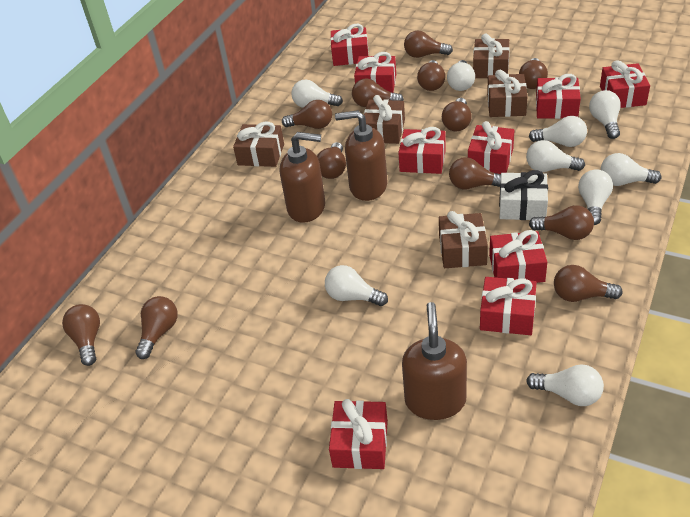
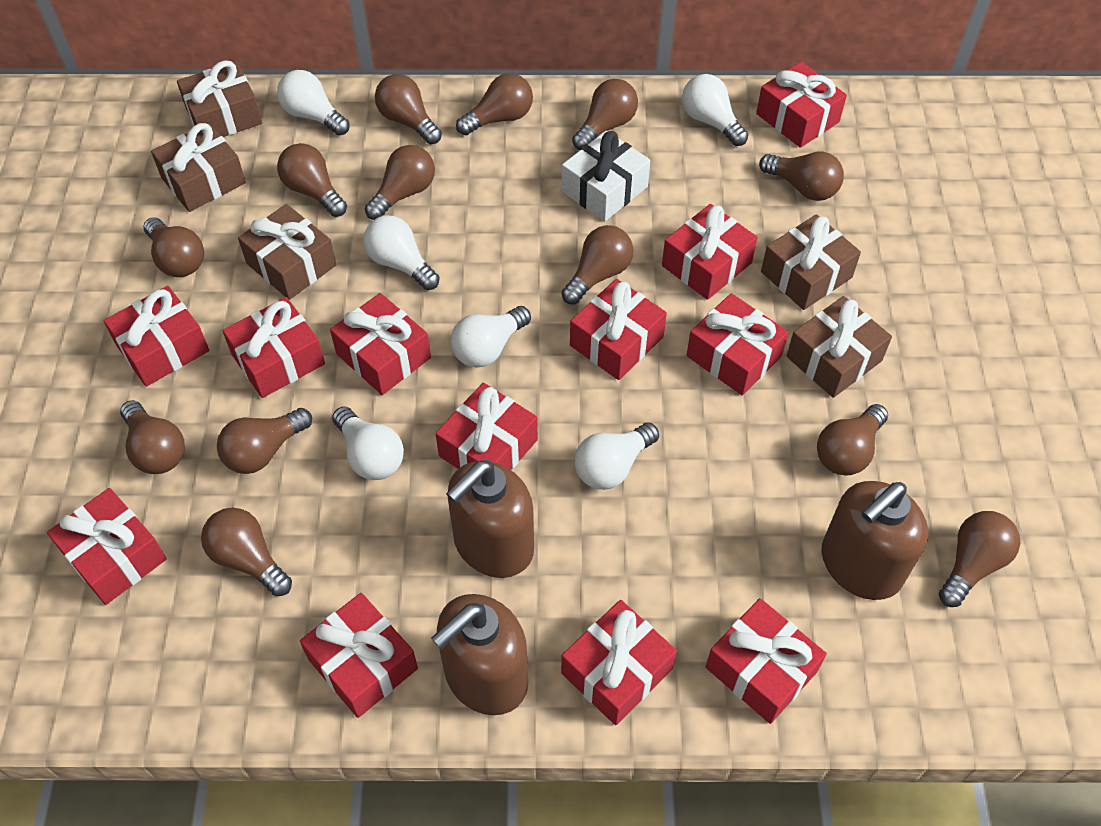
brown light bulb: [62,304,100,366] [135,296,178,359] [282,100,332,129] [317,142,346,179] [352,78,404,107] [404,30,453,58] [417,60,445,91] [442,98,472,131] [449,157,501,190] [519,58,548,89] [529,205,594,240] [554,265,623,302] = 12 -> [120,400,185,474] [143,217,204,277] [201,508,292,597] [217,408,312,474] [277,143,347,217] [365,145,435,220] [375,74,442,145] [456,73,533,135] [561,225,633,305] [572,79,638,150] [759,152,844,201] [817,404,888,476] [939,511,1020,607] = 13
red gift: [329,399,388,469] [330,24,369,66] [354,52,396,93] [398,127,446,174] [468,121,514,174] [480,277,537,335] [489,230,547,283] [536,74,581,119] [600,60,650,108] = 9 -> [47,488,167,605] [104,286,209,387] [223,297,325,398] [300,593,418,718] [330,293,431,395] [435,383,538,470] [561,600,677,725] [570,279,667,380] [662,204,757,300] [687,293,788,395] [706,598,827,724] [756,62,847,148] = 12
white light bulb: [291,79,343,108] [325,265,388,306] [447,60,475,91] [526,140,585,172] [526,364,604,406] [529,116,587,147] [578,169,613,225] [589,90,621,139] [601,153,661,186] = 9 -> [277,70,350,136] [332,406,404,480] [363,215,439,290] [451,306,531,368] [574,422,659,490] [682,74,748,146] = 6

